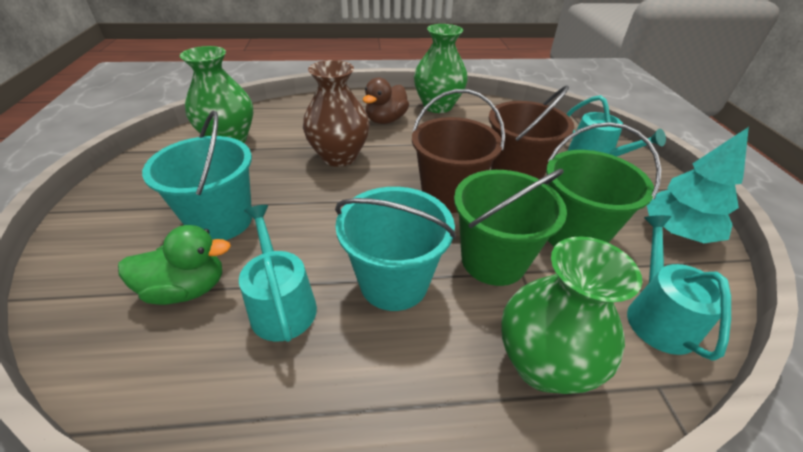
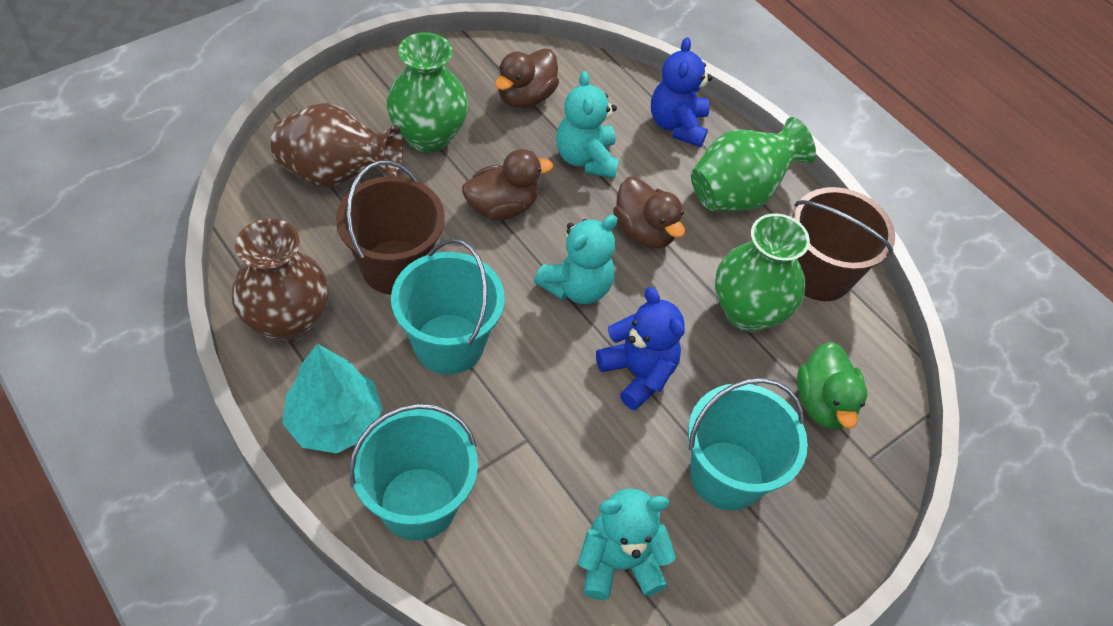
blue teddy bear: none = 0 -> [596,287,685,410] [651,37,713,147] = 2
brown duck: [363,77,409,124] = 1 -> [462,149,553,220] [495,49,559,108] [613,177,685,248] = 3
brown vase: [303,60,370,167] = 1 -> [232,218,329,342] [271,103,403,188] = 2
green bucket: [454,169,567,286] [546,122,661,246] = 2 -> none = 0
turquoise bucket: [142,111,252,240] [335,187,456,311] = 2 -> [349,403,478,541] [391,238,505,375] [688,378,808,510] = 3
turquoise teddy bear: none = 0 -> [534,215,618,304] [556,71,619,178] [578,488,676,600] = 3
turquoise watering can: [239,205,317,342] [567,95,666,157] [627,215,731,361] = 3 -> none = 0

